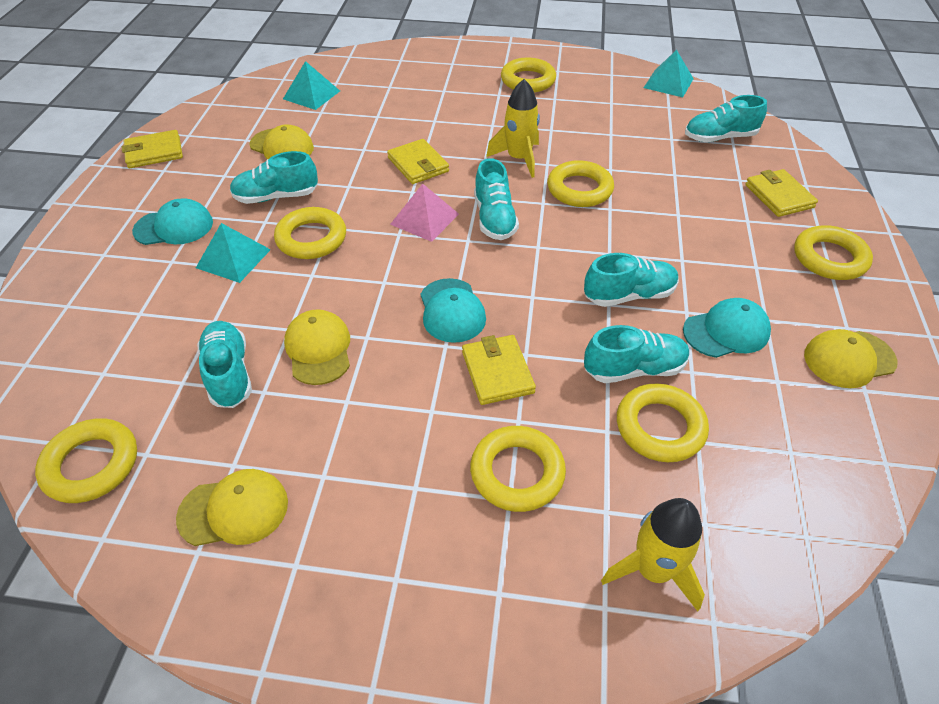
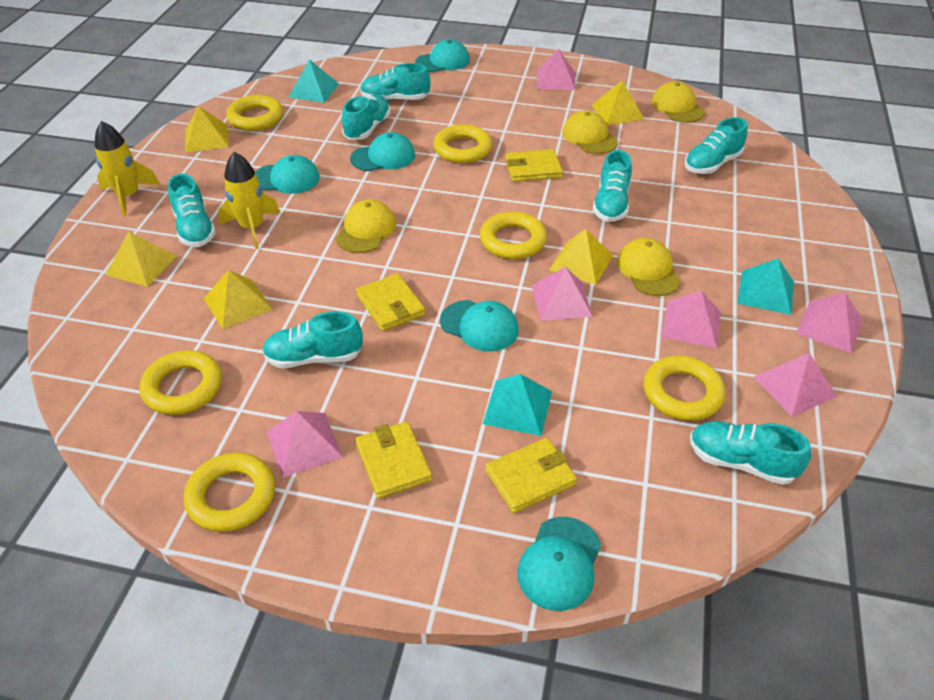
pink pyramid: [390,184,459,242] = 1 -> [267,411,343,478] [532,267,593,321] [537,49,575,90] [662,291,721,348] [754,353,837,417] [796,293,863,353] = 6
turquoise cap: [132,198,213,245] [420,278,486,343] [683,298,771,358] = 3 -> [255,155,320,194] [350,132,415,171] [415,40,470,72] [440,300,519,352] [517,517,601,611] = 5
turquoise shoe: [197,321,252,408] [230,151,318,204] [474,158,519,240] [584,253,679,307] [584,325,690,383] [685,95,767,142] = 6 -> [168,174,216,247] [262,311,363,368] [342,95,391,140] [360,63,430,101] [592,150,632,222] [685,117,748,174] [690,421,811,485] = 7
yellow pyramid: none = 0 -> [105,232,177,287] [185,106,229,152] [204,270,272,329] [549,229,613,285] [592,81,644,125] = 5
yellow ring: [35,418,137,503] [274,207,346,259] [470,426,566,512] [501,58,556,92] [547,160,614,207] [617,383,709,462] [794,225,873,280] = 7 -> [139,350,222,415] [184,452,275,532] [226,95,283,131] [433,124,492,163] [480,211,547,259] [644,356,726,421] = 6

